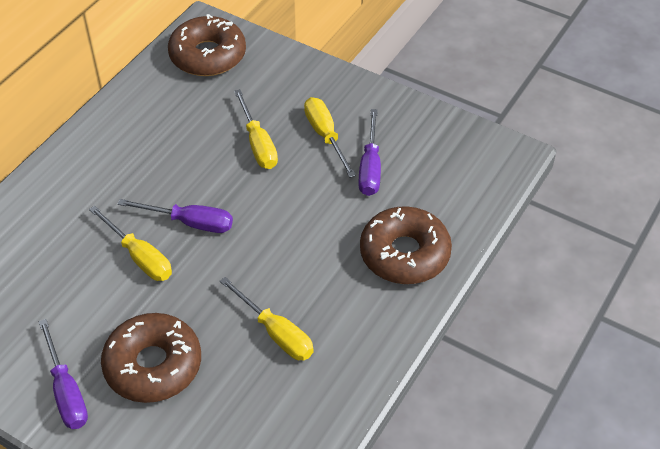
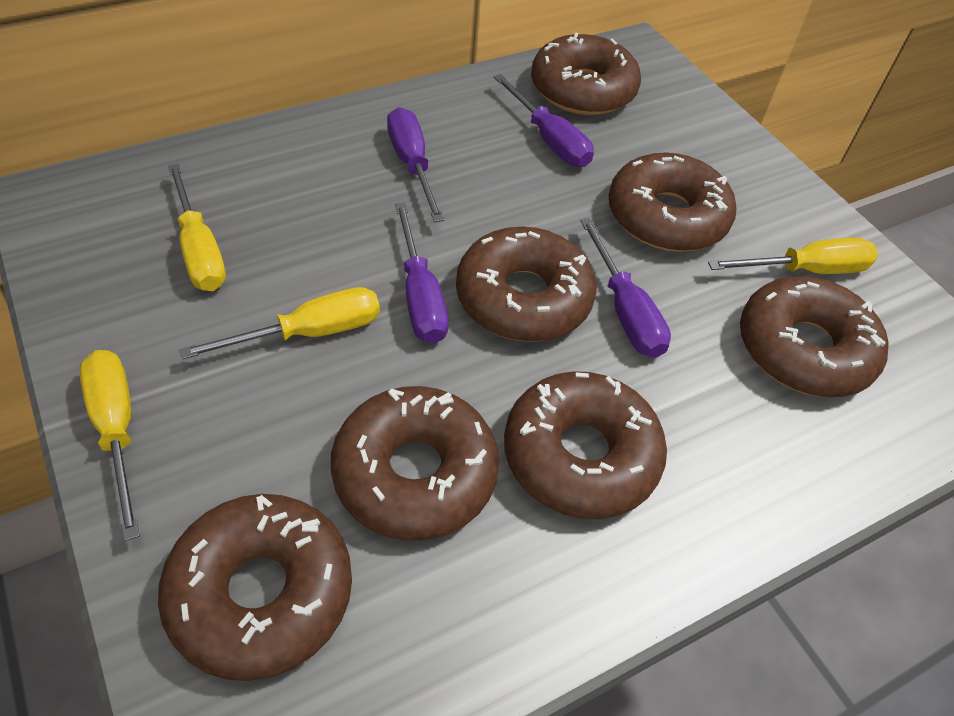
brown donut: [101,313,201,403] [168,14,246,76] [360,206,452,284] = 3 -> [158,494,352,681] [331,386,499,541] [456,226,597,342] [504,371,667,519] [531,33,641,115] [609,152,737,252] [740,276,889,397] = 7
purple screwdriver: [39,319,88,429] [118,199,233,233] [358,109,381,196] = 3 -> [387,107,444,222] [395,203,449,344] [494,74,594,167] [580,218,671,358] = 4

